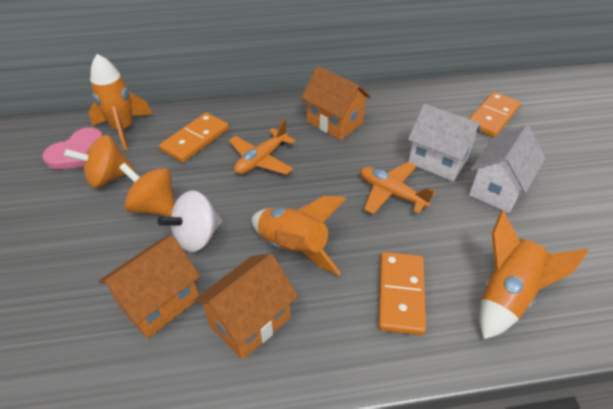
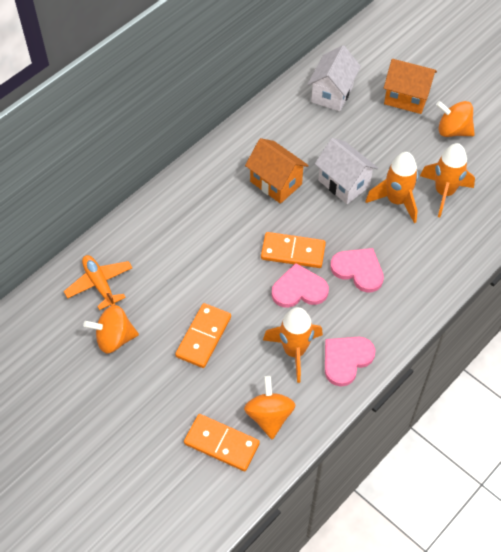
orange house: [98,235,200,339] [194,254,298,360] [301,66,371,140] = 3 -> [245,138,309,204] [384,59,437,114] = 2
orange plane: [229,120,296,175] [360,162,435,214] = 2 -> [64,255,132,310] = 1
orange spinning top: [64,135,135,188] [119,163,175,216] = 2 -> [83,305,139,354] [244,376,295,439] [436,101,475,137] = 3
pink heart: [42,127,103,169] = 1 -> [272,263,329,308] [325,337,376,386] [330,248,384,292] = 3
white spinning top: [157,191,223,252] = 1 -> none = 0

